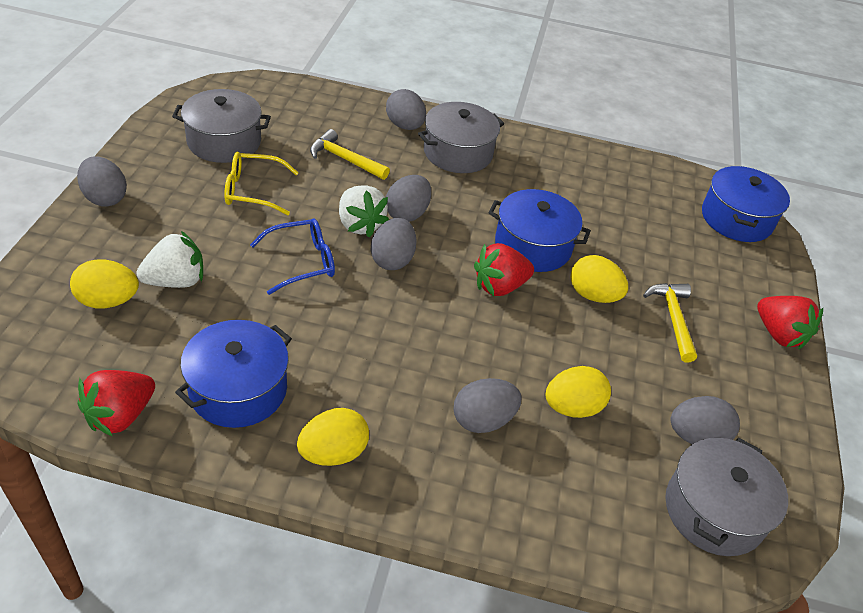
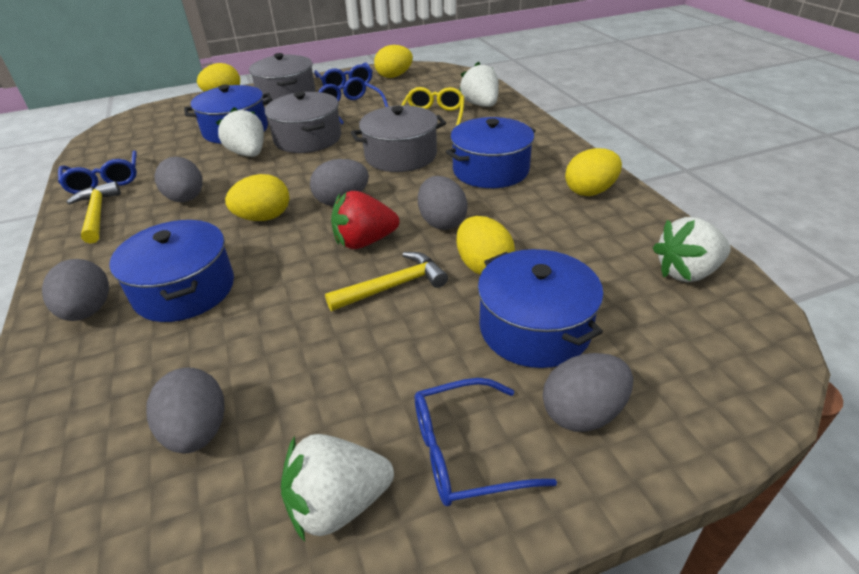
blue glasses: [250,219,335,295] = 1 -> [58,151,137,194] [314,62,372,87] [318,77,389,124] [415,378,557,506] = 4
blue pot: [175,320,292,428] [488,189,591,272] [702,166,790,242] = 3 -> [109,220,234,322] [184,85,272,144] [446,117,536,188] [478,249,604,368] = 4
red strawberry: [78,370,155,437] [474,243,534,296] [757,296,823,349] = 3 -> [331,191,399,249] = 1
white strawberry: [136,231,203,288] [339,185,389,238] = 2 -> [216,107,264,157] [281,434,394,542] [459,61,499,107] [653,217,731,282] = 4
yellow egg: [70,260,139,309] [297,408,369,466] [546,366,611,418] [571,255,628,303] = 4 -> [197,63,240,92] [225,174,289,221] [374,45,413,78] [456,216,515,275] [565,148,622,196] = 5

